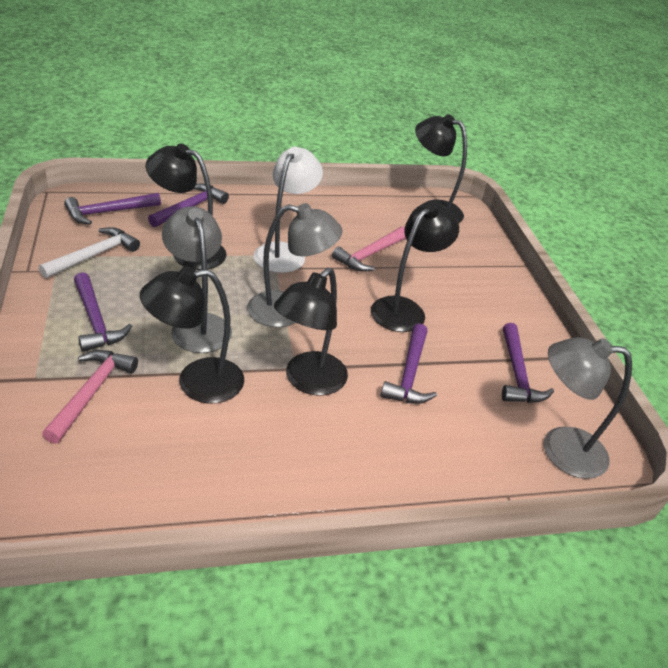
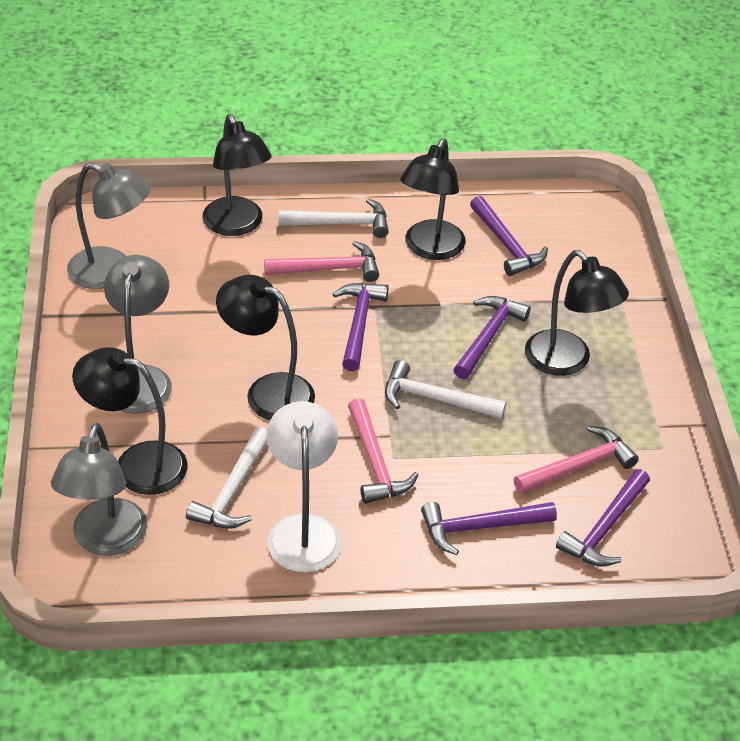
pink hammer: [42,350,138,444] [332,227,406,272] = 2 -> [264,241,379,282] [348,398,418,504] [514,426,639,494] = 3
white hammer: [39,227,140,279] = 1 -> [186,427,267,529] [279,198,389,238] [385,360,506,419] = 3

